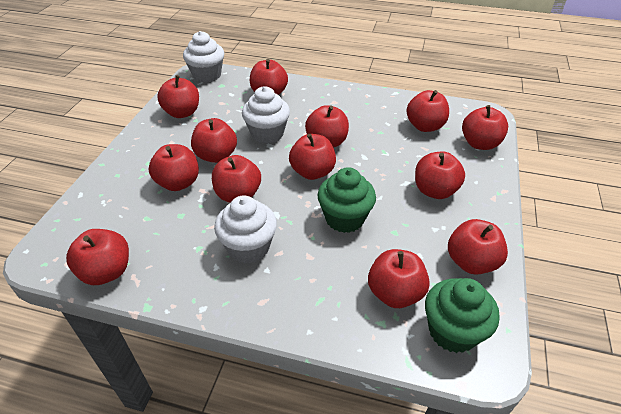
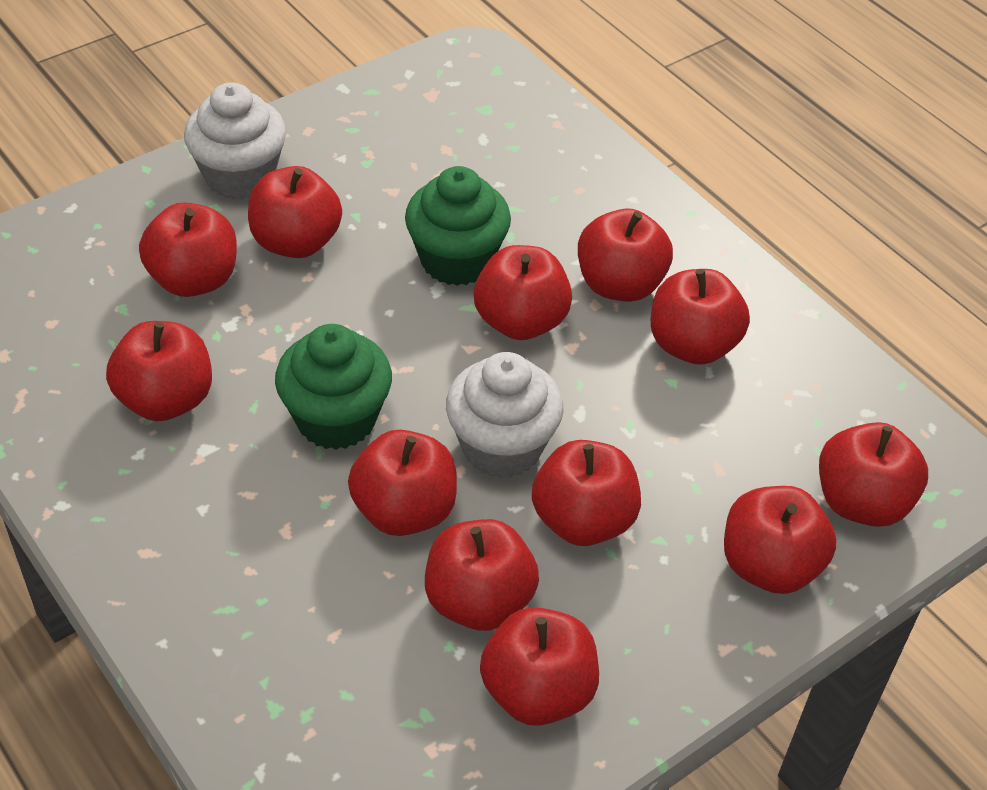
red apple: [66,229,129,285] [149,144,199,191] [157,75,199,118] [191,118,237,163] [212,155,261,203] [250,59,288,95] [289,134,336,180] [305,105,349,148] [368,249,430,308] [406,90,449,132] [415,152,465,199] [448,219,508,275] [462,105,508,150] = 13 -> [106,321,212,421] [139,202,237,297] [248,166,342,258] [348,430,457,536] [425,519,539,631] [474,245,572,340] [480,607,599,726] [532,440,641,546] [578,208,673,302] [651,269,750,365] [724,486,837,594] [819,422,928,527] = 12
white cupcake: [183,31,224,82] [214,196,277,264] [242,86,290,144] = 3 -> [184,82,286,200] [446,352,564,478] = 2

